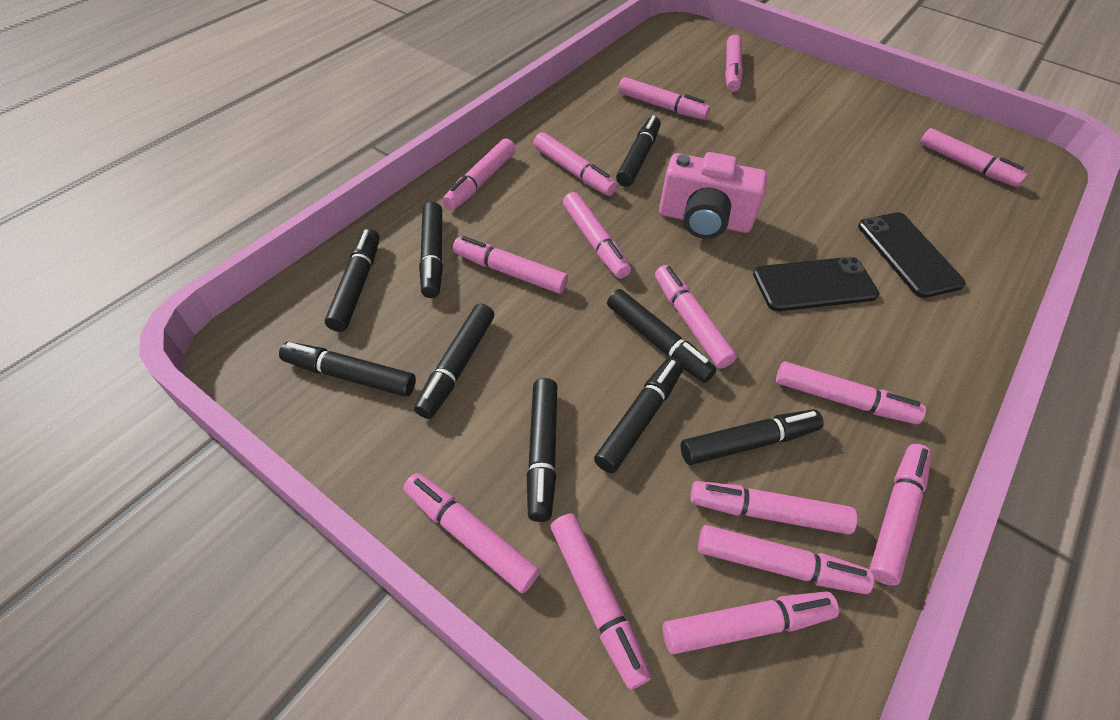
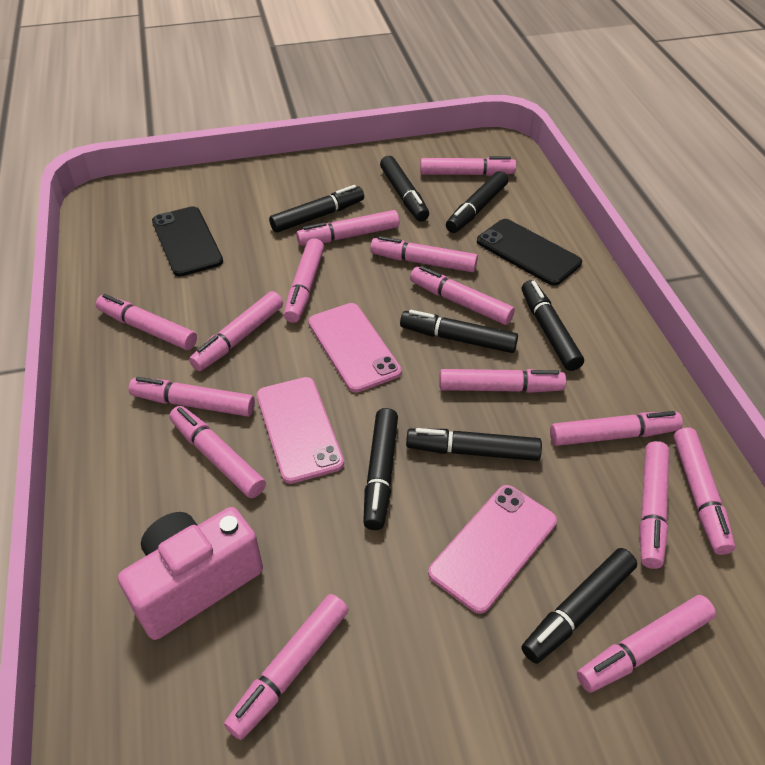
black marker: [279,342,416,397] [325,229,380,332] [414,304,494,419] [419,202,443,298] [527,378,557,522] [594,357,683,473] [607,289,716,383] [616,115,661,187] [681,410,824,465] = 9 -> [269,185,364,233] [363,408,398,530] [380,156,429,222] [400,310,518,353] [406,428,542,461] [446,171,508,233] [522,280,584,371] [522,548,637,664] = 8
pink phone: none = 0 -> [257,377,344,484] [308,303,402,393] [428,485,557,614] = 3

